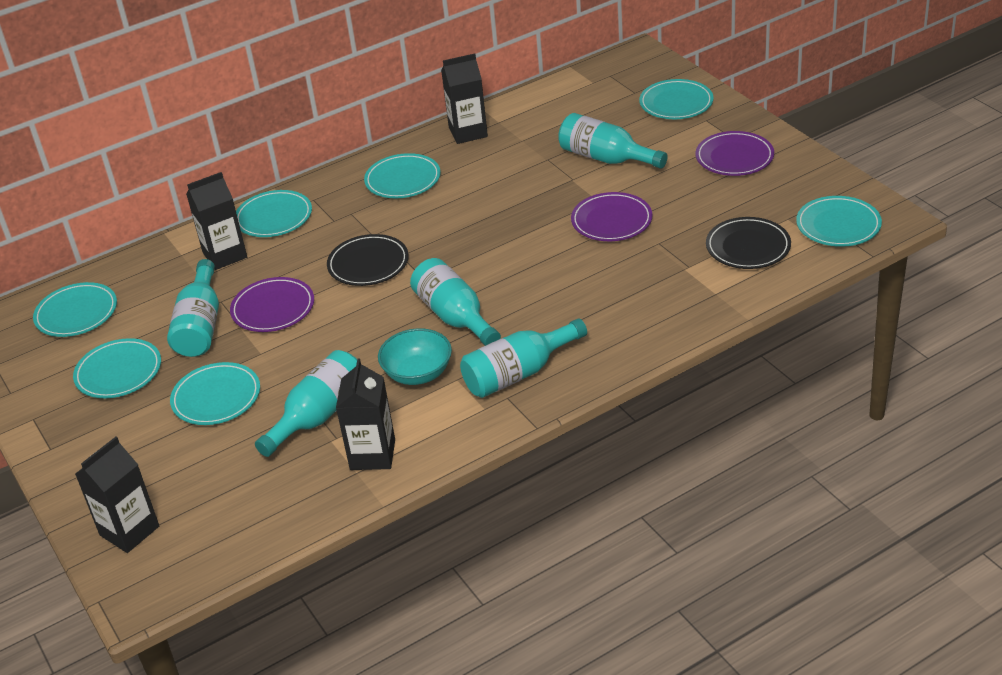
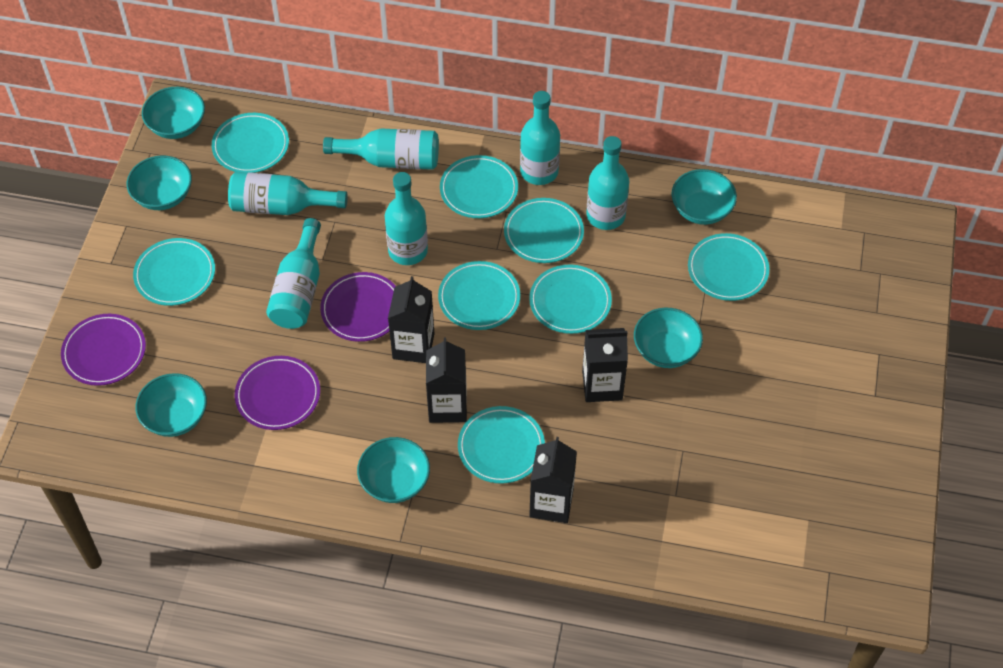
black plate: [327,234,409,286] [706,217,791,269] = 2 -> none = 0
turquoise bottle: [167,259,219,357] [255,350,357,457] [410,258,501,346] [460,318,587,398] [558,113,668,169] = 5 -> [228,172,348,215] [266,218,321,329] [323,128,439,170] [385,172,428,265] [520,91,560,185] [586,136,629,230] = 6
turquoise bowl: [378,328,452,385] = 1 -> [127,155,192,210] [135,373,207,437] [142,87,205,139] [357,437,430,503] [634,308,703,368] [672,169,737,225] = 6
turquoise plate: [33,282,117,337] [73,338,161,398] [170,362,260,425] [236,190,312,237] [364,153,441,198] [639,79,714,119] [796,196,882,247] = 7 -> [133,238,215,306] [212,113,289,173] [438,261,520,330] [440,155,518,218] [458,406,545,484] [504,198,584,263] [529,264,612,334] [688,233,769,301] = 8

